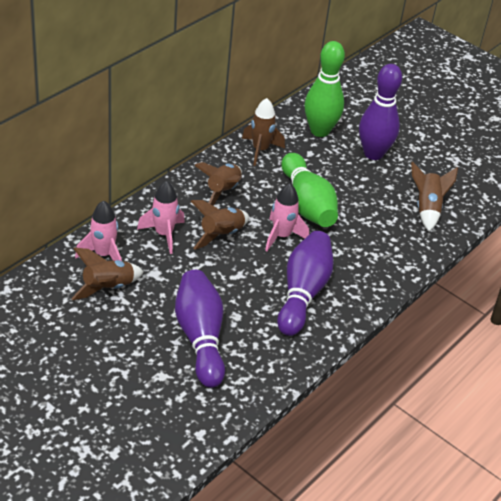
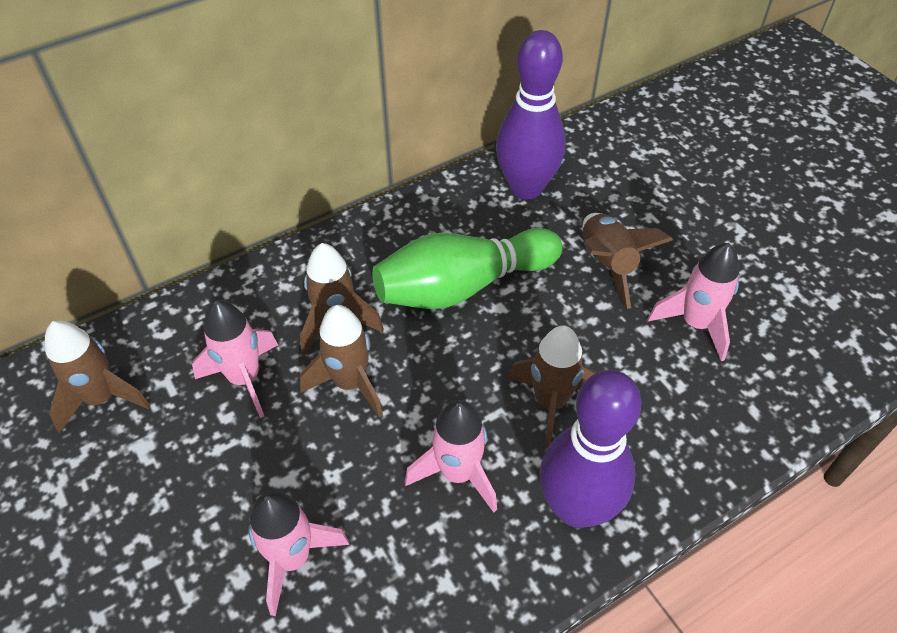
green bowling pin: [281,153,338,227] [304,41,345,137] = 2 -> [372,228,562,309] = 1
pink rocket: [75,200,122,261] [137,181,185,254] [265,183,309,251] = 3 -> [192,300,278,418] [248,491,350,616] [405,400,497,513] [648,243,739,361] = 4
purple bowling pin: [175,270,225,388] [277,231,334,336] [359,64,402,160] = 3 -> [496,30,566,199] [539,370,642,528] = 2

